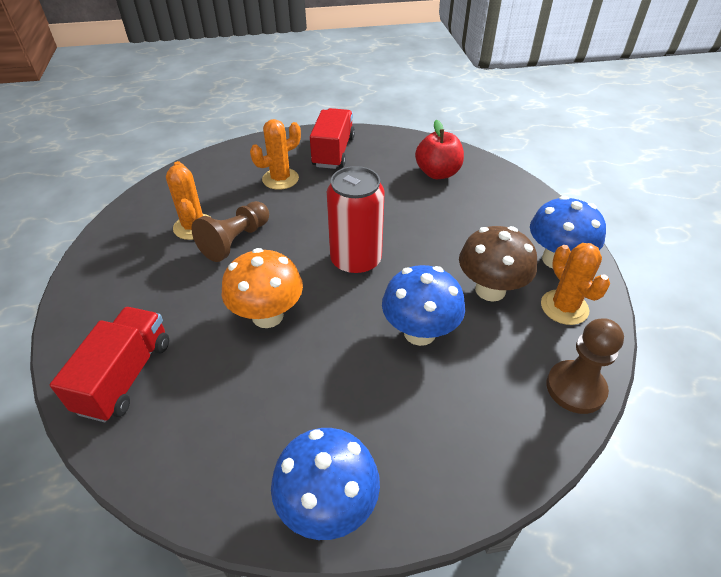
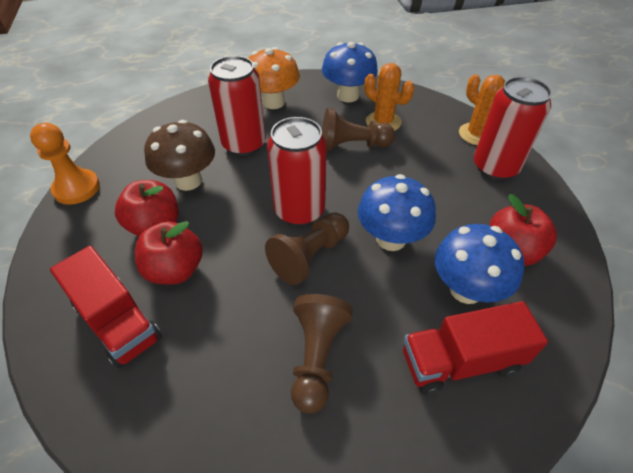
brown pawn: [191,201,269,262] [546,318,624,414] = 2 -> [265,213,349,285] [291,294,353,414] [322,108,395,151] = 3
orange cactus: [166,161,210,240] [250,119,301,190] [541,243,610,325] = 3 -> [365,63,414,131] [459,74,505,145] = 2
orange pawn: none = 0 -> [30,123,100,205] = 1
red apple: [415,119,464,179] = 1 -> [115,180,179,236] [135,221,203,284] [489,194,557,266] = 3
red can: [327,166,385,275] = 1 -> [208,56,266,156] [267,117,327,226] [474,77,552,180] = 3

